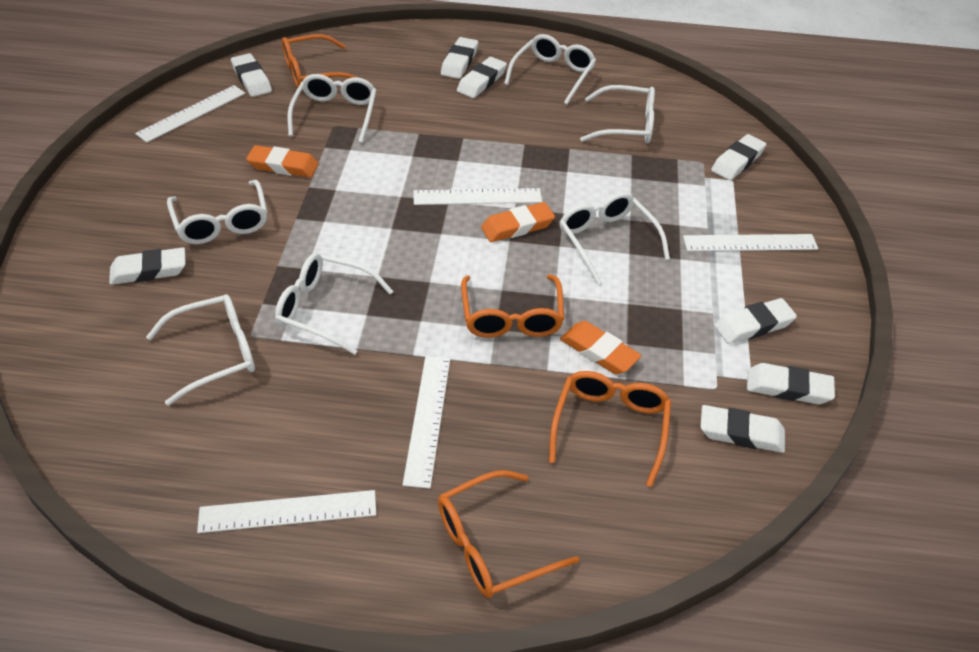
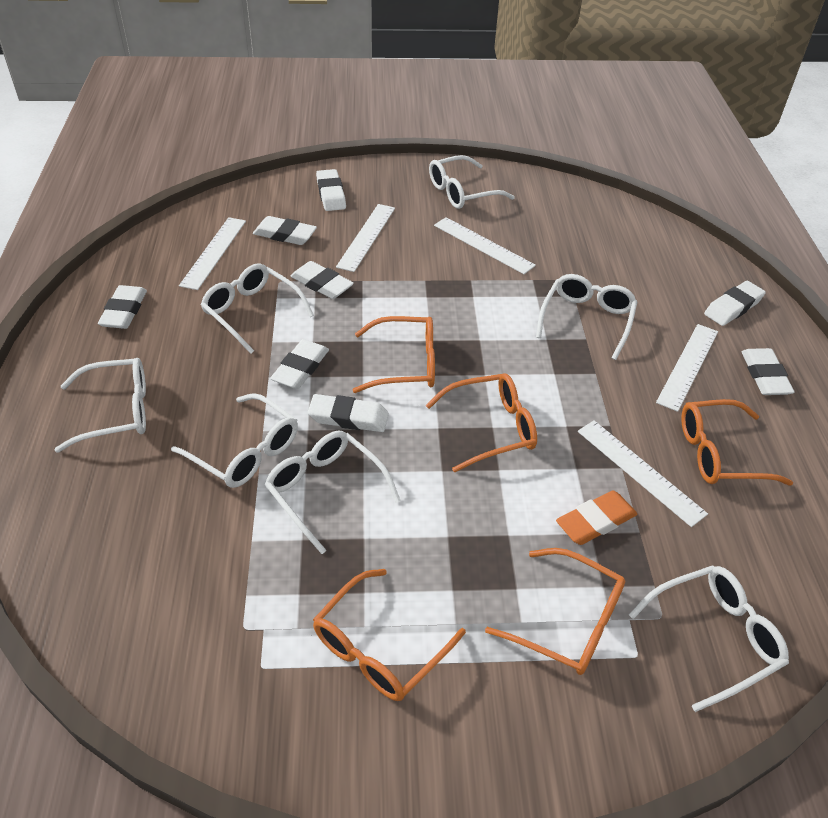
orange eraser: [246,145,319,178] [481,202,555,242] [560,321,641,374] = 3 -> [556,490,637,545] = 1
orange glasses: [282,34,359,88] [438,470,579,598] [461,274,564,338] [549,371,671,487] = 4 -> [313,569,466,701] [353,316,435,393] [426,373,537,472] [485,548,625,675] [681,399,793,486] = 5

